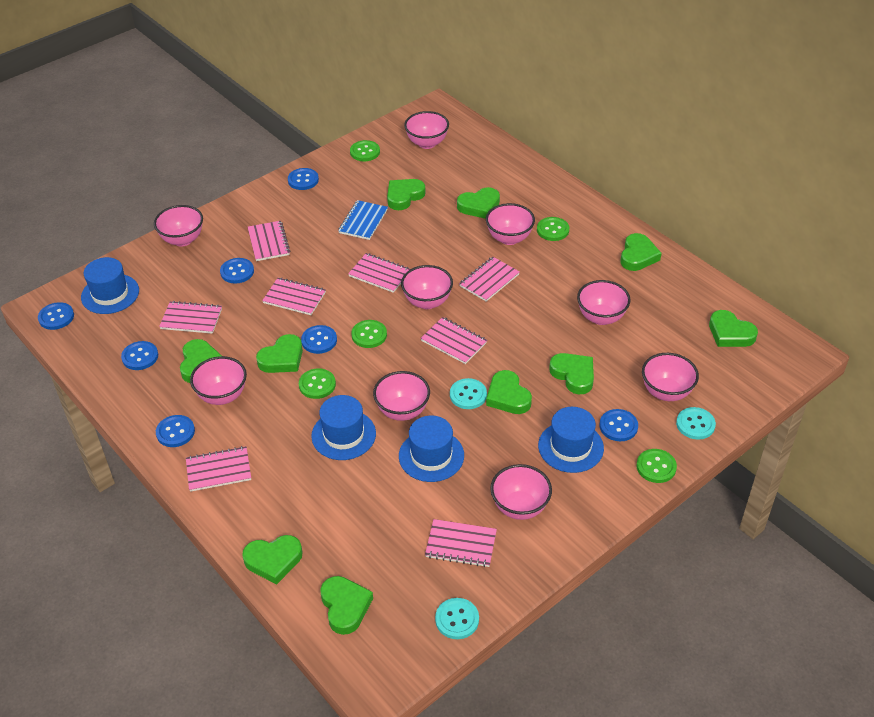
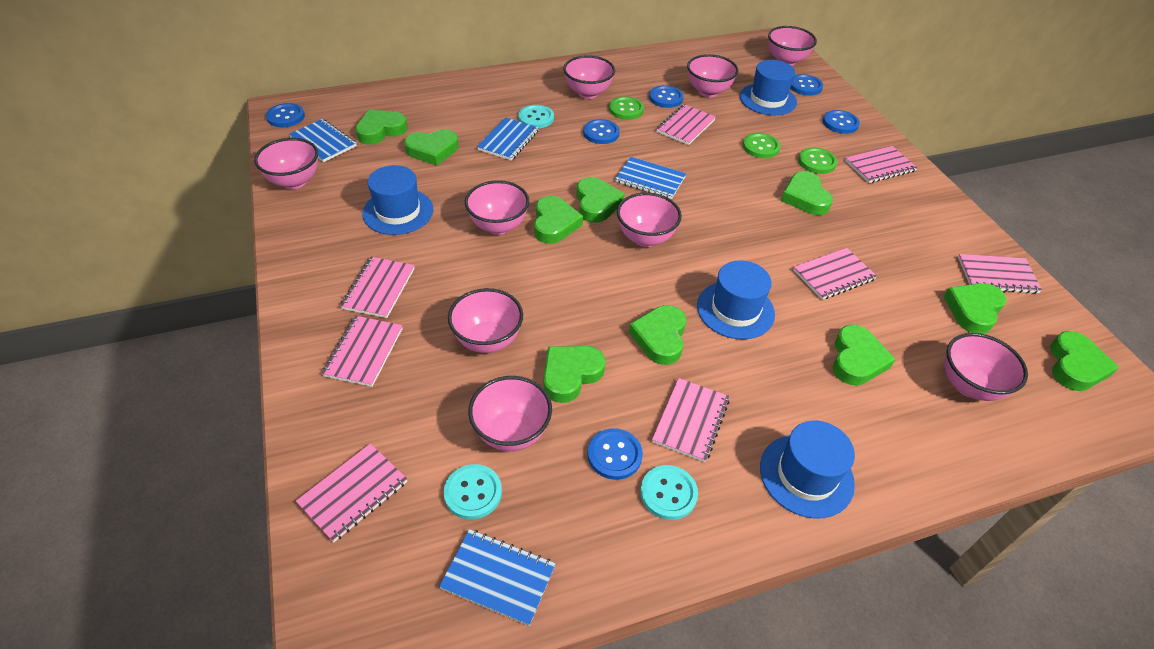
blue button: [38,302,74,330] [121,341,158,370] [156,415,195,447] [220,258,254,284] [288,168,319,190] [301,325,337,354] [599,409,638,441] = 7 -> [266,103,305,127] [583,119,620,144] [588,428,643,480] [649,85,684,108] [791,74,823,96] [823,110,860,134] = 6
blue notebook: [338,200,388,240] = 1 -> [289,119,357,162] [439,529,556,626] [477,117,539,161] [615,157,686,199] = 4
green button: [299,368,336,399] [350,140,380,161] [351,320,387,348] [537,217,569,241] [636,449,677,483] = 5 -> [609,96,644,120] [743,133,781,158] [798,147,837,174] = 3

